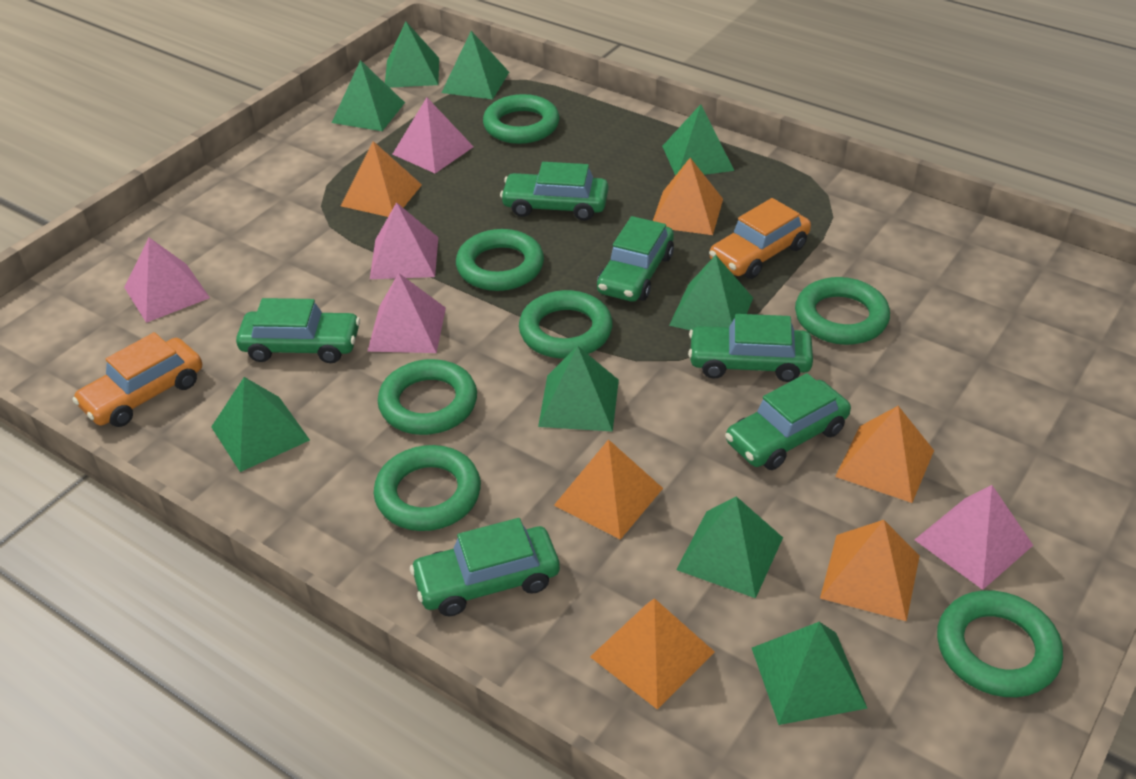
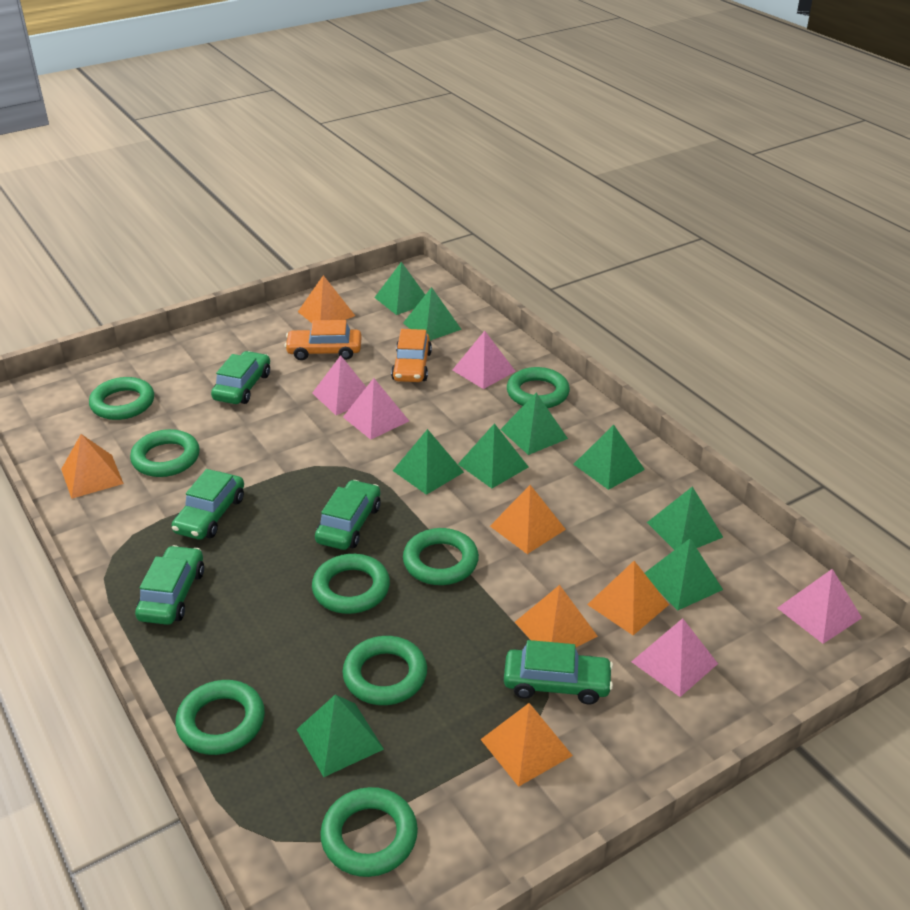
green car: [236,298,360,363] [410,518,560,616] [500,162,608,221] [597,216,674,302] [688,314,813,382] [725,373,851,470] = 6 -> [135,545,204,625] [171,469,244,540] [211,351,270,404] [315,480,380,550] [504,640,613,704] = 5
green ring: [374,445,481,531] [378,359,477,435] [456,229,544,291] [483,94,560,144] [519,290,613,359] [795,277,890,345] [937,590,1063,697] = 7 -> [89,377,154,420] [130,429,200,477] [175,680,265,755] [312,554,390,614] [320,787,418,877] [343,636,427,705] [403,528,479,585] [507,367,570,408] = 8

